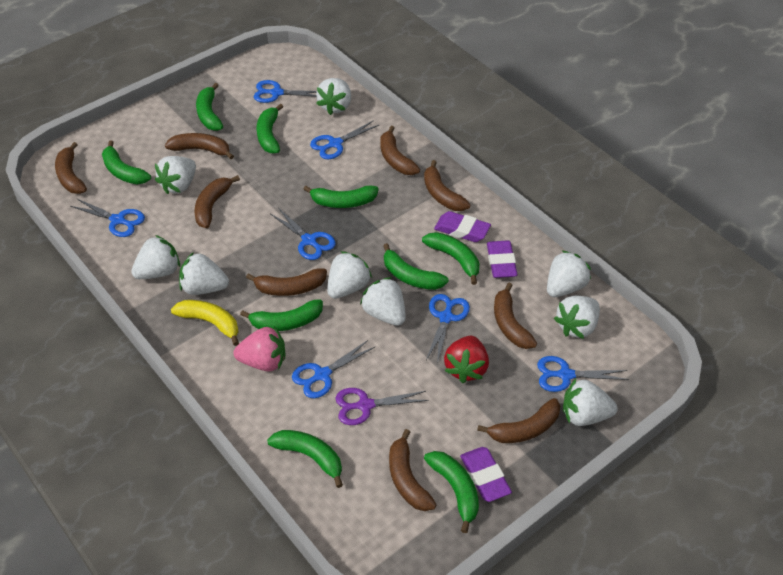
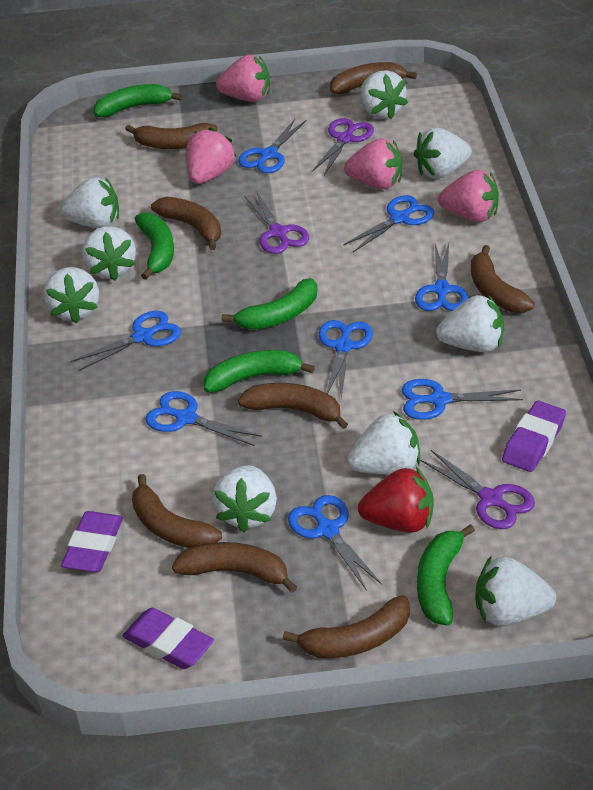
blue scissors: [71,198,145,237] [254,80,317,103] [271,208,336,260] [292,340,375,398] [310,120,379,159] [426,294,470,364] [537,356,629,392] = 7 -> [71,311,181,371] [145,391,262,446] [238,119,306,173] [288,495,382,591] [319,320,373,399] [343,195,434,252] [401,379,523,420] [415,243,469,311] = 8
brown banana: [55,142,87,194] [165,133,234,159] [195,175,240,228] [246,268,327,296] [380,126,420,175] [389,429,437,511] [424,160,470,211] [477,398,560,443] [494,283,537,349] = 9 -> [125,123,218,149] [132,474,222,548] [151,197,221,250] [172,542,297,593] [238,383,348,429] [283,595,410,658] [330,62,417,94] [471,245,535,313] = 8
green banana: [102,140,151,184] [196,83,223,131] [240,299,323,331] [256,104,283,154] [267,430,343,488] [304,185,379,208] [383,243,449,290] [422,232,479,285] [424,451,479,533] = 9 -> [94,84,182,117] [135,212,174,280] [204,350,315,393] [222,278,317,330] [417,524,475,626] = 5
pink strawberry: [234,326,285,372] = 1 -> [187,127,237,184] [216,55,270,102] [344,138,402,189] [438,170,499,222] = 4
purple scissors: [335,388,429,425] = 1 -> [244,191,309,254] [312,118,374,175] [420,450,535,529] = 3
yellow banana: [171,300,239,346] = 1 -> none = 0

